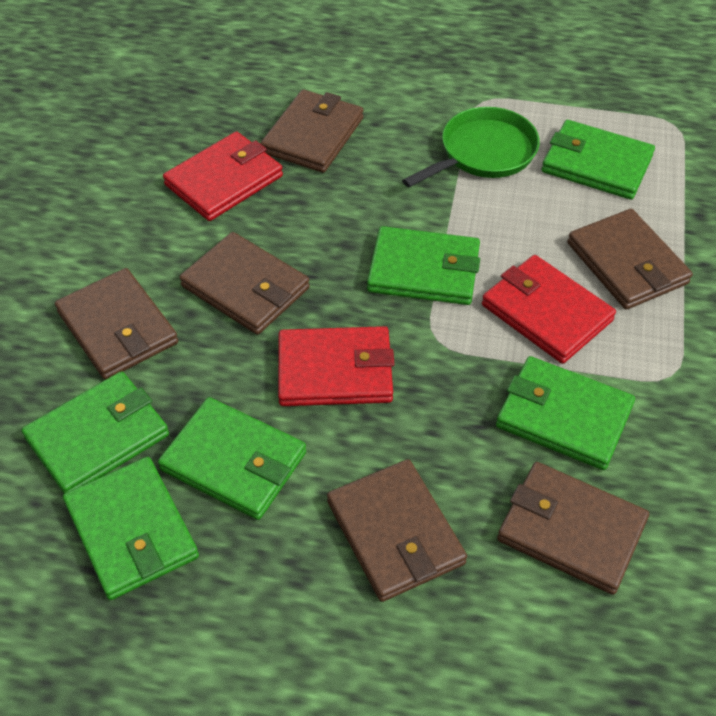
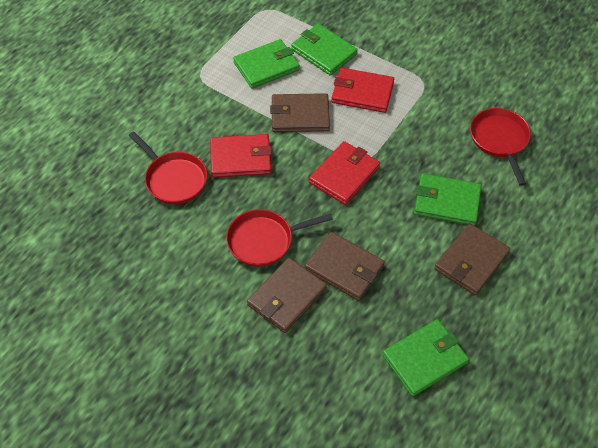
brown wallet: [55,268,178,380] [179,232,310,335] [260,90,363,173] [327,459,467,602] [497,462,649,595] [567,209,693,310] = 6 -> [247,257,327,333] [270,93,330,132] [305,232,385,301] [434,223,510,295] = 4
green pan: [402,107,540,187] = 1 -> none = 0
green wallet: [22,371,169,494] [63,457,199,600] [158,397,306,520] [367,226,480,305] [496,356,635,470] [542,120,655,200] = 6 -> [233,39,300,89] [291,24,358,76] [382,319,469,396] [414,173,482,226] = 4
red pan: none = 0 -> [128,131,208,204] [226,209,333,267] [470,108,531,186] = 3

